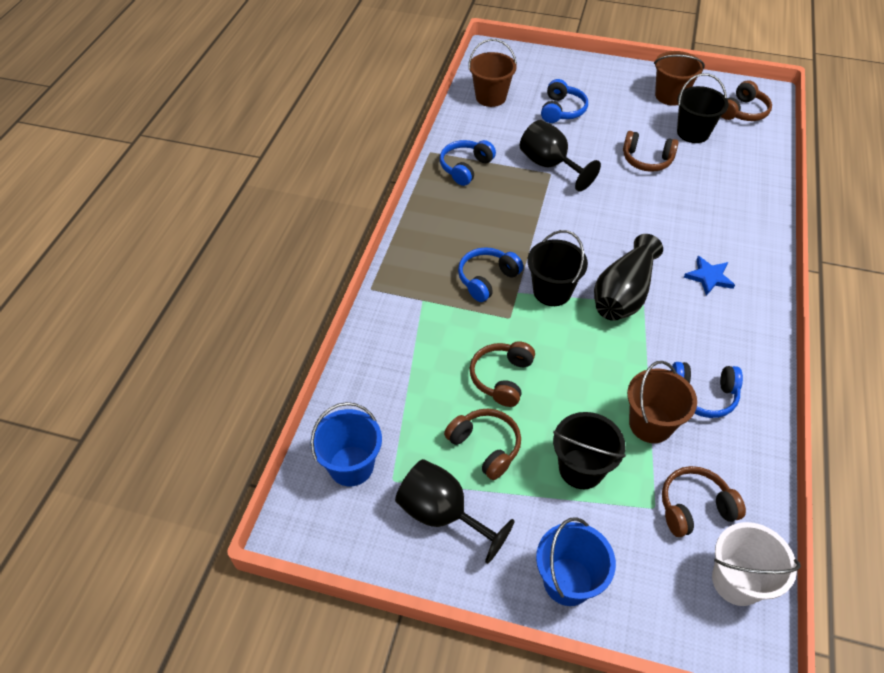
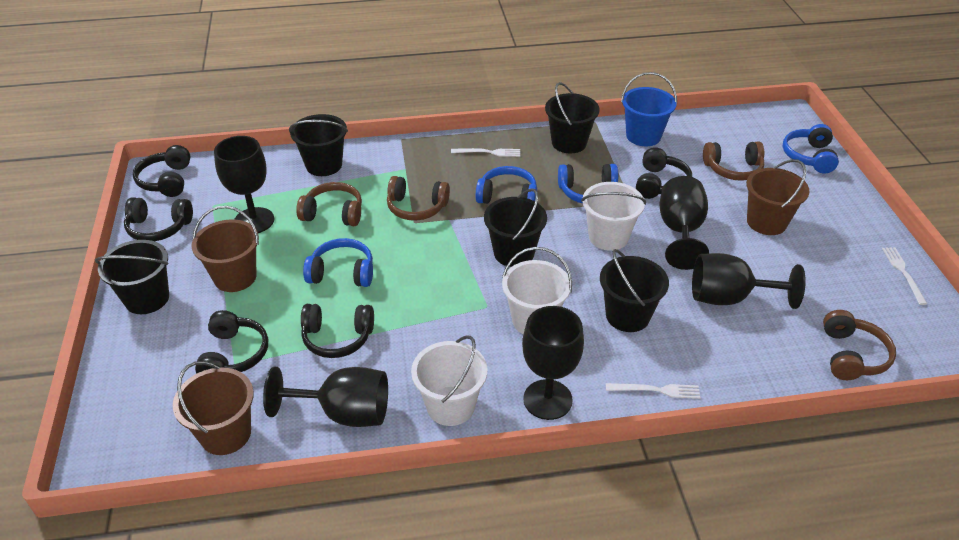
black bucket: [527,230,588,306] [553,412,626,489] [677,73,729,143] = 3 -> [95,240,169,314] [289,114,348,176] [484,188,547,267] [545,82,600,153] [600,249,669,332] = 5
black goblet: [395,459,515,564] [520,120,601,192] = 2 -> [214,136,274,233] [263,367,388,427] [522,306,584,420] [660,176,709,270] [692,253,806,309] = 5
black headphones: none = 0 -> [124,197,193,241] [133,145,190,197] [195,310,268,374] [301,304,374,358] [636,147,692,199] = 5
black vase: [594,234,663,321] = 1 -> none = 0
blue bucket: [310,402,382,486] [536,517,616,606] = 2 -> [621,72,677,146] = 1
blue star: [684,256,735,296] = 1 -> none = 0
brown headphones: [444,409,521,480] [470,341,535,407] [623,131,679,172] [662,466,746,537] [721,80,772,121] = 5 -> [296,182,362,226] [387,176,450,221] [703,142,765,181] [823,310,896,380] = 4
white bucket: [712,522,801,606] = 1 -> [411,335,488,426] [502,247,572,334] [581,182,646,251] = 3
white fork: none = 0 -> [451,148,520,157] [606,383,700,399] [882,247,927,305] = 3

